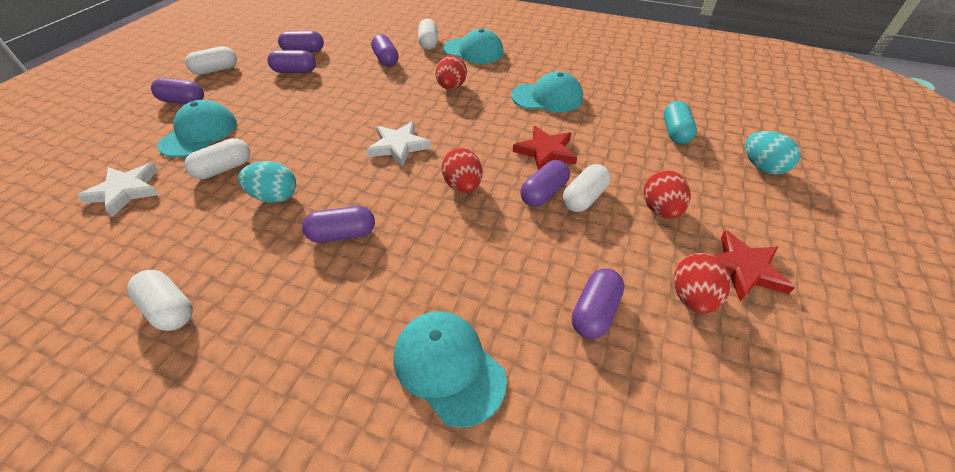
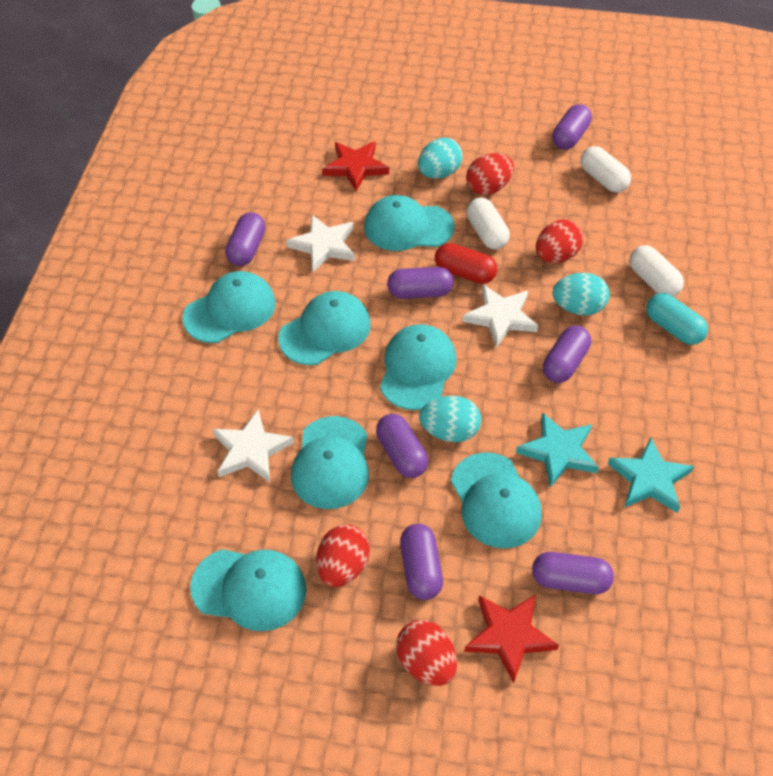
red capsule: none = 0 -> [435,243,498,284] = 1
turquoise cap: [157,100,237,158] [393,311,507,428] [443,29,504,64] [511,71,583,112] = 4 -> [182,271,276,343] [190,549,306,631] [278,291,371,365] [291,416,369,509] [364,195,455,251] [380,324,457,410] [451,453,542,548] = 7
turquoise egg: [238,161,296,203] [745,131,801,175] = 2 -> [418,137,463,179] [419,396,481,442] [552,273,610,316] = 3
turquoise star: none = 0 -> [516,412,599,487] [608,437,694,513] = 2
white capsule: [127,270,192,331] [184,138,250,179] [185,46,237,75] [418,19,438,50] [563,164,611,212] = 5 -> [467,198,510,249] [581,146,631,193] [629,245,684,297] = 3
white star: [77,163,159,217] [366,121,432,167] = 2 -> [212,410,294,482] [286,215,355,272] [462,285,538,348] = 3

